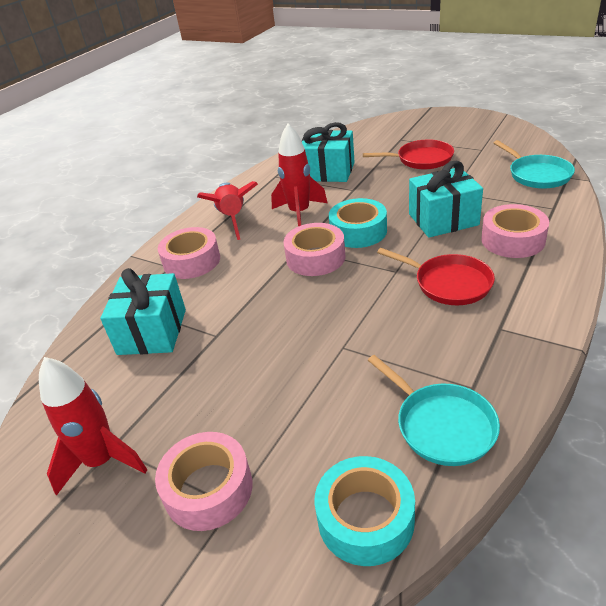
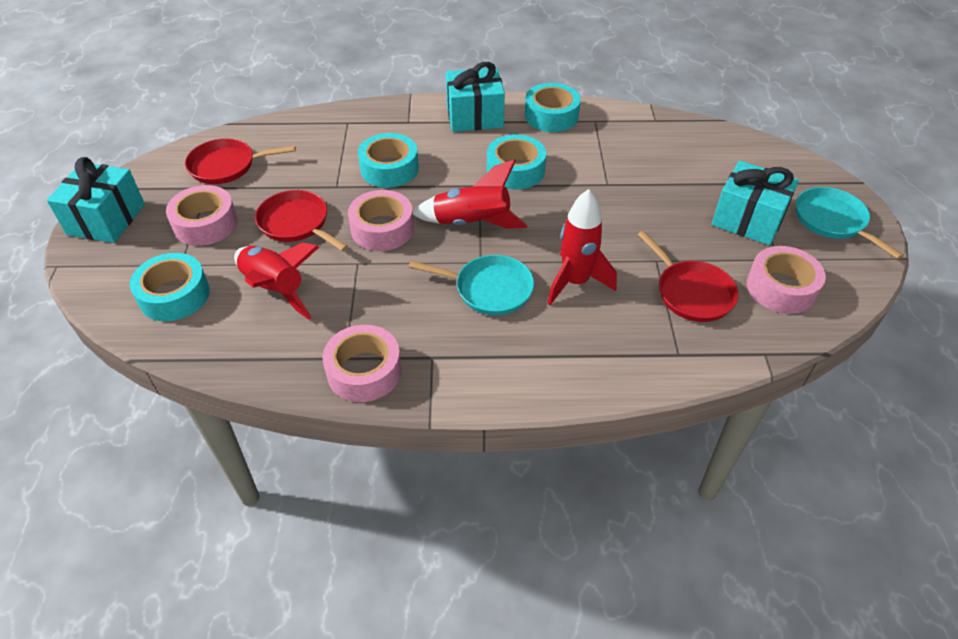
red pan: [363,139,454,169] [377,248,495,305] = 2 -> [185,138,296,184] [255,190,348,251] [638,231,739,322] = 3
turquoise tape: [315,456,415,566] [329,198,387,248] = 2 -> [130,253,210,321] [358,133,419,188] [487,135,546,189] [525,83,581,132] = 4

